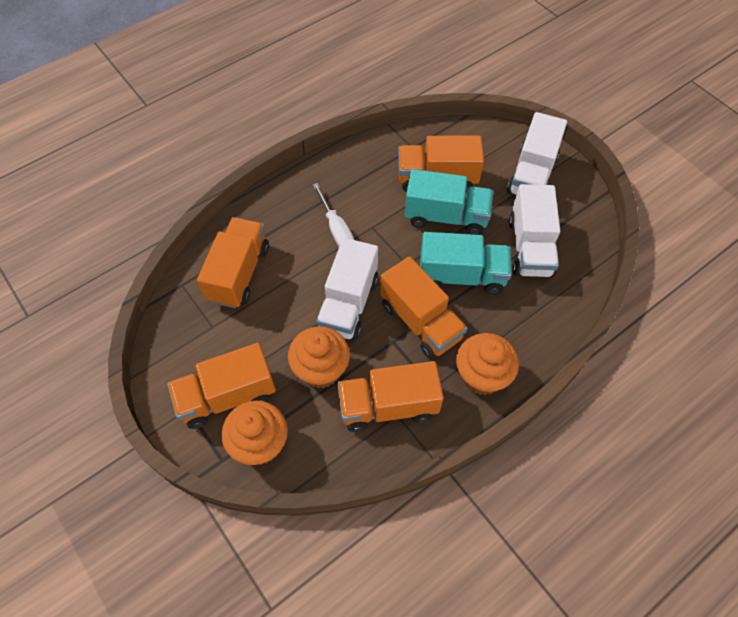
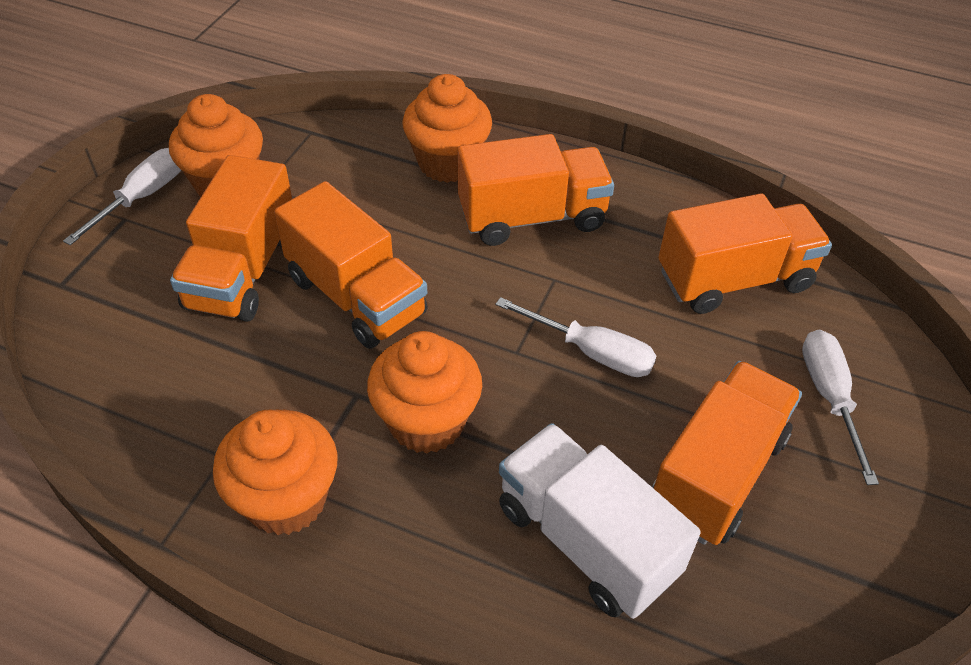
orange cupcake: [222,401,288,465] [288,326,350,388] [456,333,519,395] = 3 -> [169,94,263,197] [213,410,338,535] [367,331,482,453] [402,74,492,183] = 4
turquoise truck: [405,169,493,235] [420,232,512,295] = 2 -> none = 0
white screwdriver: [313,183,354,247] = 1 -> [63,148,181,245] [495,297,656,377] [802,330,879,485] = 3
white truck: [316,238,378,340] [507,112,567,195] [509,184,560,277] = 3 -> [499,423,701,619] = 1

